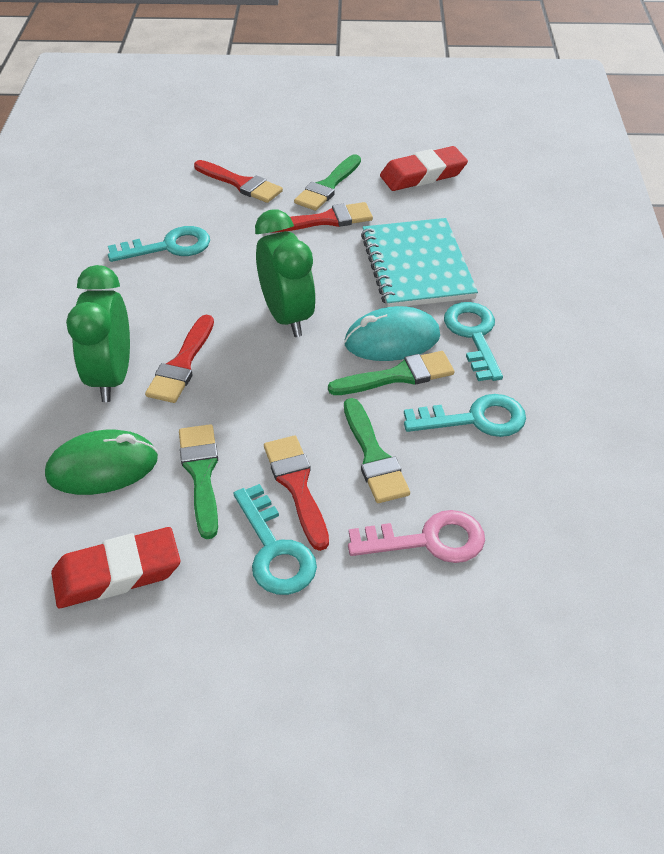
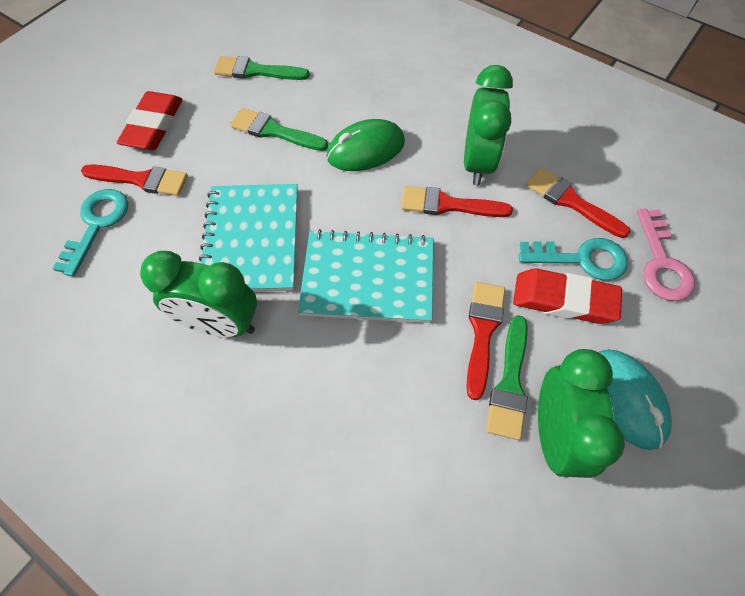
green brush: [179,424,218,539] [294,154,361,211] [328,351,454,395] [344,398,410,503] = 4 -> [214,56,310,80] [230,108,328,151] [486,315,528,440] = 3
green clock: [66,265,130,402] [255,210,316,337] = 2 -> [140,251,257,337] [464,65,513,186] [538,349,625,478] = 3
turquoise key: [108,226,210,262] [233,484,317,595] [404,394,526,437] [444,302,503,381] = 4 -> [52,189,128,277] [519,238,628,280] = 2
turquoise notebook: [361,218,478,307] = 1 -> [199,184,298,292] [298,229,434,323] = 2

